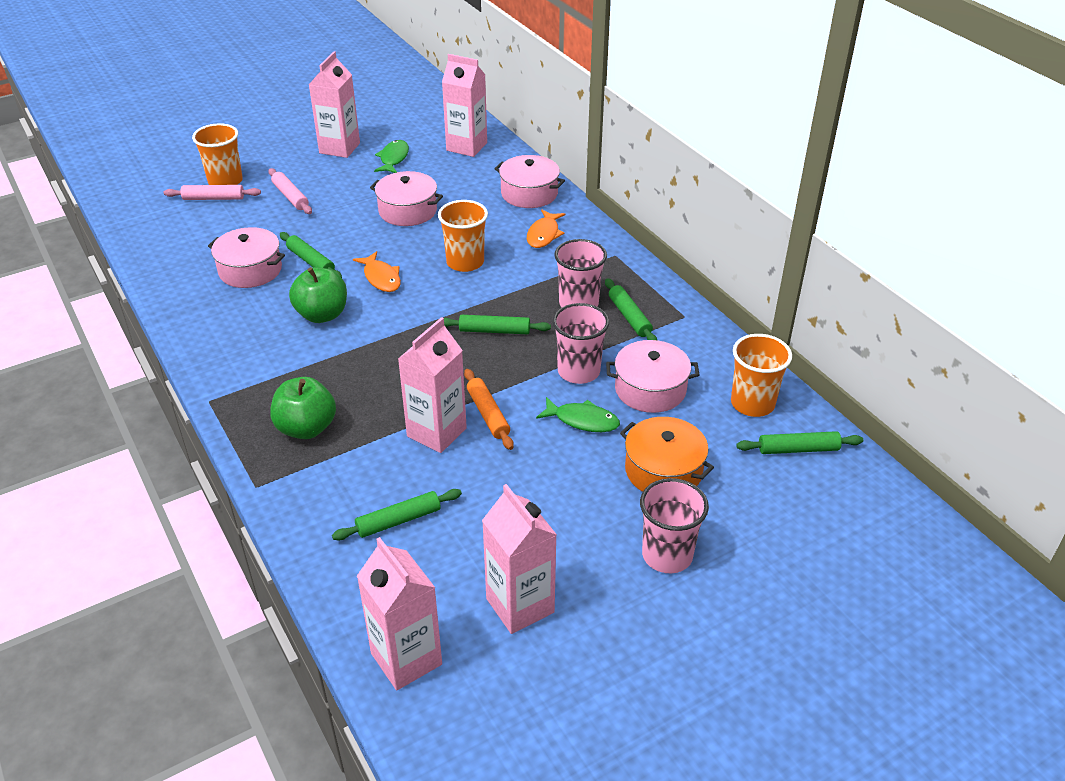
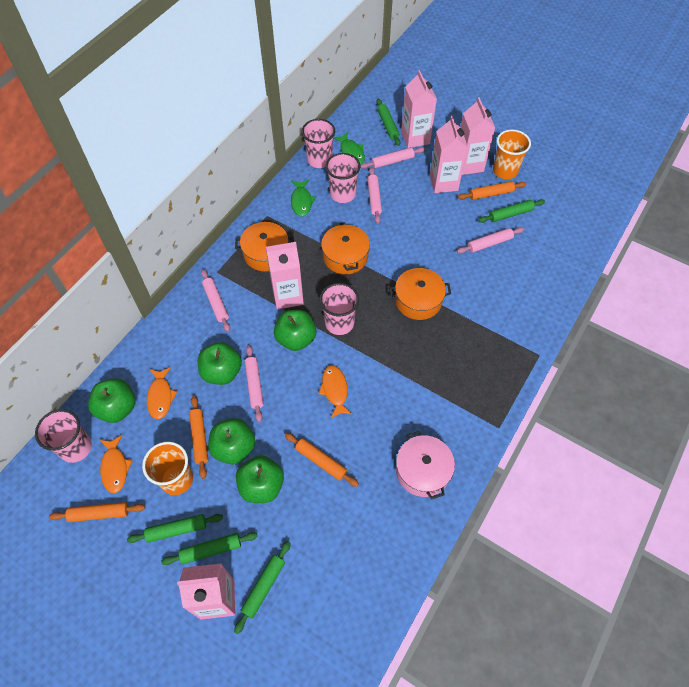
green apple: [270,377,336,439] [289,267,347,323] = 2 -> [88,378,136,423] [198,342,242,385] [208,418,255,465] [236,455,284,503] [274,310,317,351] = 5
orange cup: [192,123,243,185] [438,200,488,272] [731,334,792,417] = 3 -> [142,442,193,495] [493,130,531,179] = 2
orange fish: [353,251,401,292] [527,210,565,248] = 2 -> [100,435,132,493] [147,367,177,420] [318,365,352,418] = 3
orange pot: [620,417,714,492] = 1 -> [235,222,294,272] [321,223,370,274] [389,268,451,320] = 3
orange rolling pin: [464,369,514,450] = 1 -> [49,502,145,522] [189,396,208,479] [285,433,359,487] [458,181,526,200] = 4
pink cup: [552,303,609,384] [554,239,607,307] [640,478,709,573] = 3 -> [35,409,92,463] [302,119,335,168] [320,283,359,335] [325,153,360,203] = 4
pink pot: [208,227,285,288] [370,171,443,226] [494,155,565,208] [606,340,699,413] = 4 -> [396,431,455,500] = 1
pink rolling pin: [164,185,261,200] [268,168,312,214] = 2 -> [201,269,230,332] [245,345,264,422] [360,147,425,169] [367,167,382,224] [457,227,524,254] = 5

